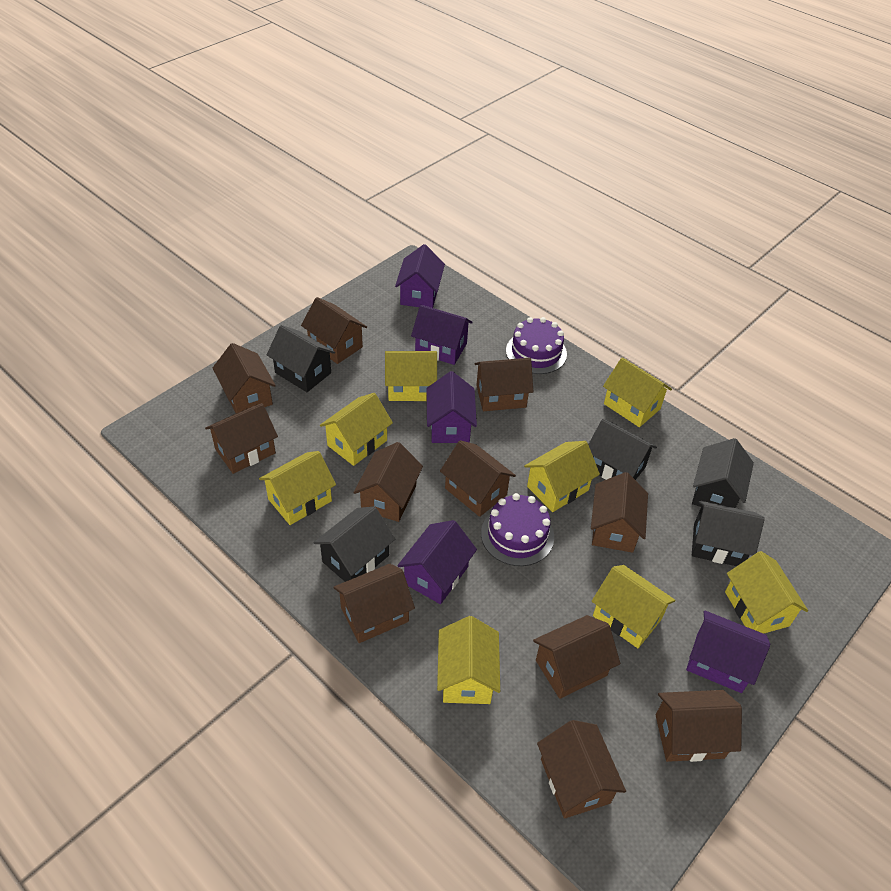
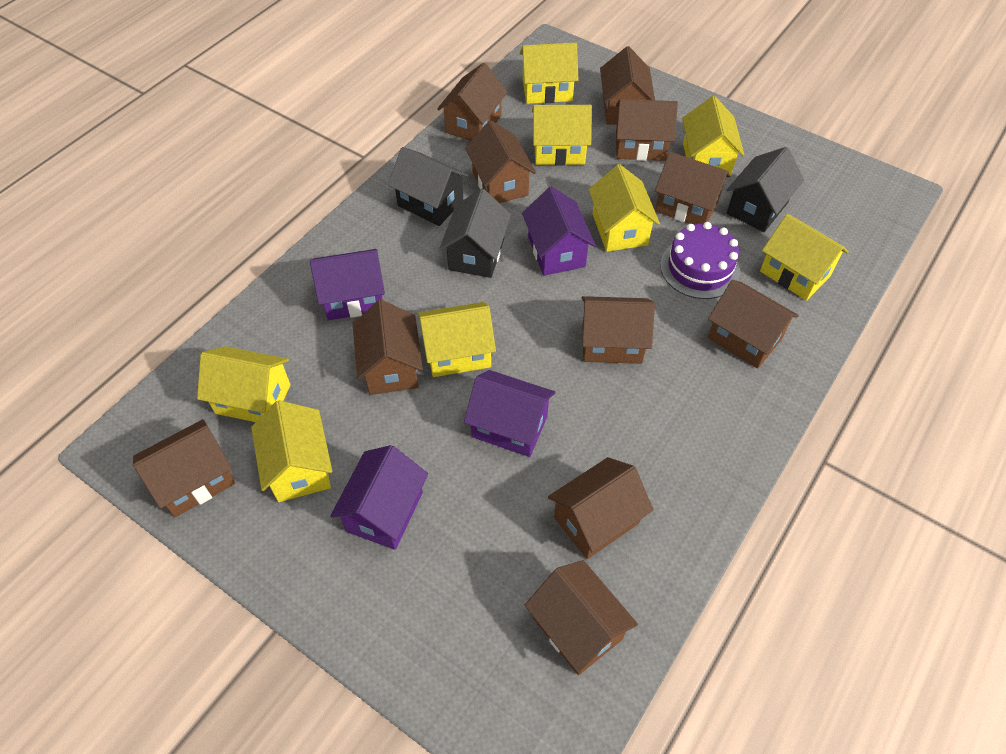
black house: [267,325,335,392] [313,506,395,582] [588,419,657,480] [692,438,754,508] [692,501,765,566] = 5 -> [388,147,468,226] [439,189,511,278] [727,147,804,232] = 3
purple cake: [481,493,554,566] [506,317,567,374] = 2 -> [660,222,740,299] = 1
purple house: [395,244,445,308] [397,520,477,604] [411,305,473,365] [426,371,477,443] [686,610,770,693] = 5 -> [310,249,385,320] [330,445,428,550] [464,370,555,457] [522,186,596,276] = 4

